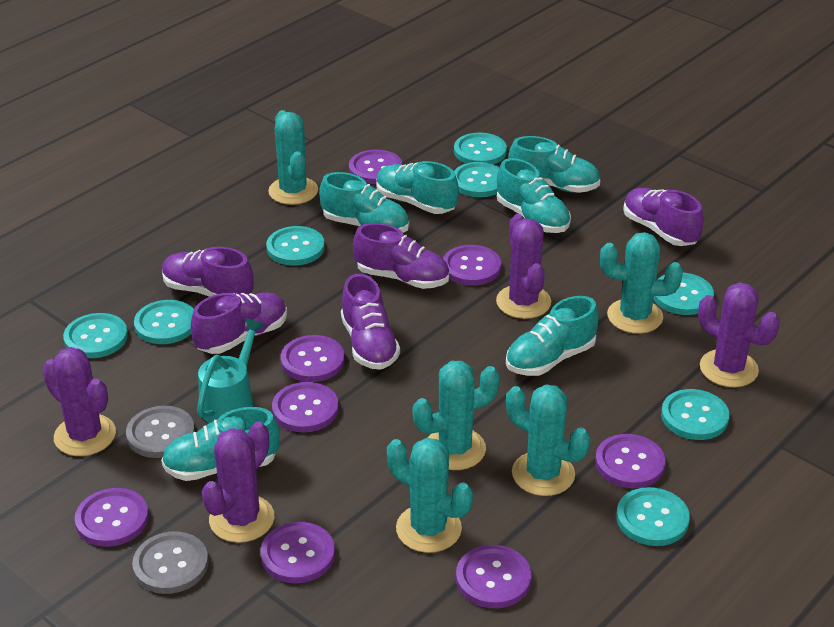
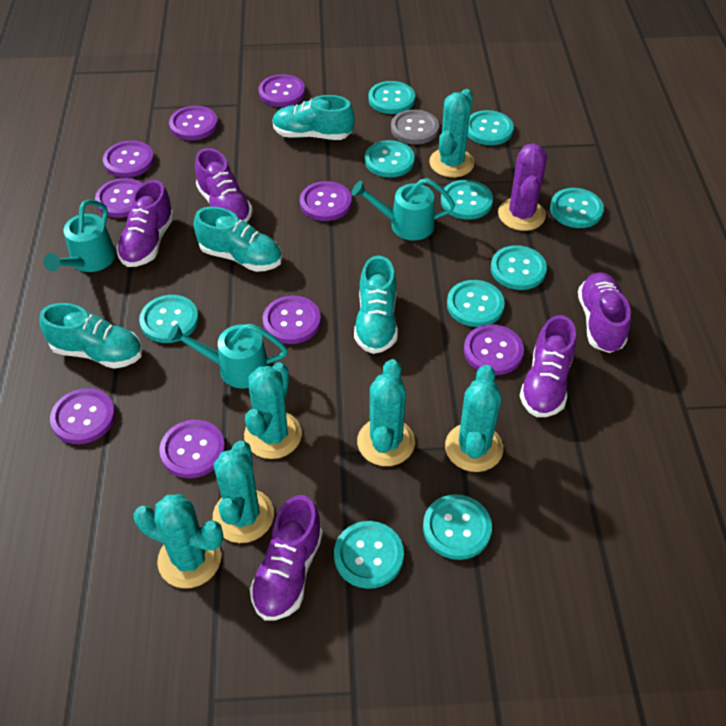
grey button: [126,406,195,458] [132,531,208,594] = 2 -> [391,109,439,144] = 1
purple button: [75,488,149,547] [260,522,335,583] [272,382,339,432] [281,335,345,382] [349,150,403,184] [443,245,501,286] [456,545,531,608] [595,434,666,488] = 8 -> [50,388,115,444] [95,178,143,218] [103,141,154,178] [159,420,225,478] [169,106,218,140] [259,74,305,107] [263,296,321,344] [300,181,352,221] [464,324,524,375] = 9
purple cactus: [42,347,116,456] [202,422,274,543] [496,214,551,319] [698,283,780,387] = 4 -> [498,143,547,231] = 1
turquoise button: [63,313,128,358] [134,300,194,344] [266,226,325,266] [454,133,507,164] [454,162,500,197] [616,487,690,546] [654,273,714,315] [661,389,730,440] = 8 -> [139,295,199,343] [334,521,404,589] [365,140,415,177] [368,81,415,114] [423,494,492,560] [441,180,493,220] [447,280,505,327] [468,110,514,145] [491,245,547,290] [550,188,604,228] = 10
turquoise cactus: [268,110,318,205] [387,438,473,553] [413,361,500,470] [506,384,590,496] [600,232,683,334] = 5 -> [133,494,224,588] [213,441,274,543] [244,362,302,459] [357,359,415,466] [429,89,475,177] [445,365,503,472] = 6
turquoise shoe: [161,407,280,481] [319,172,409,233] [376,161,459,214] [497,158,571,233] [506,296,599,376] [509,136,600,193] = 6 -> [39,303,142,369] [194,207,282,272] [272,95,355,140] [354,255,398,354] = 4
turquoise watering can: [197,318,264,423] = 1 -> [44,200,116,272] [168,324,288,389] [352,178,455,240] = 3

